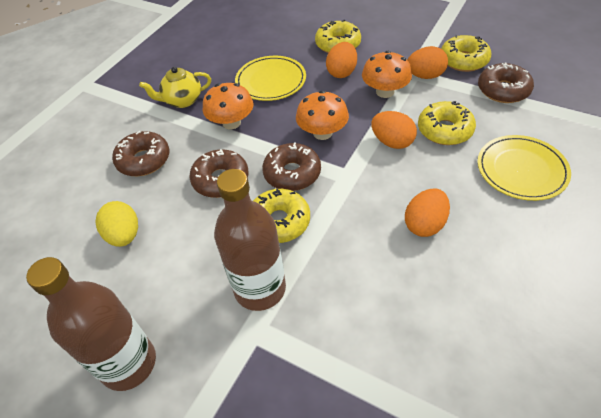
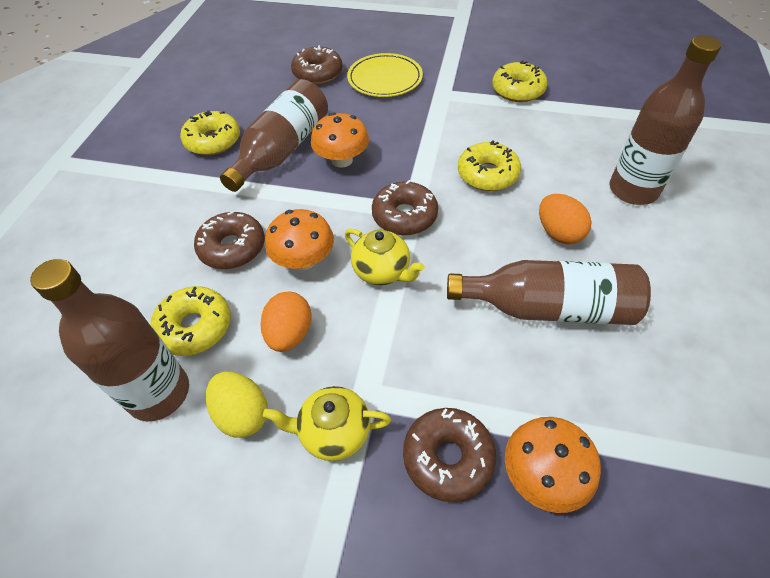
brown bottle: [26,257,156,391] [214,169,286,311] = 2 -> [30,259,189,421] [220,79,328,192] [447,260,651,325] [609,35,721,205] = 4
orange egg: [326,42,357,78] [371,111,417,149] [405,188,450,237] [408,46,448,79] = 4 -> [260,292,312,352] [539,194,592,244] = 2
yellow plate: [235,56,306,101] [478,135,571,201] = 2 -> [347,53,423,97] = 1
yellow teapot: [139,67,211,108] = 1 -> [263,386,391,461] [345,229,425,285] = 2

